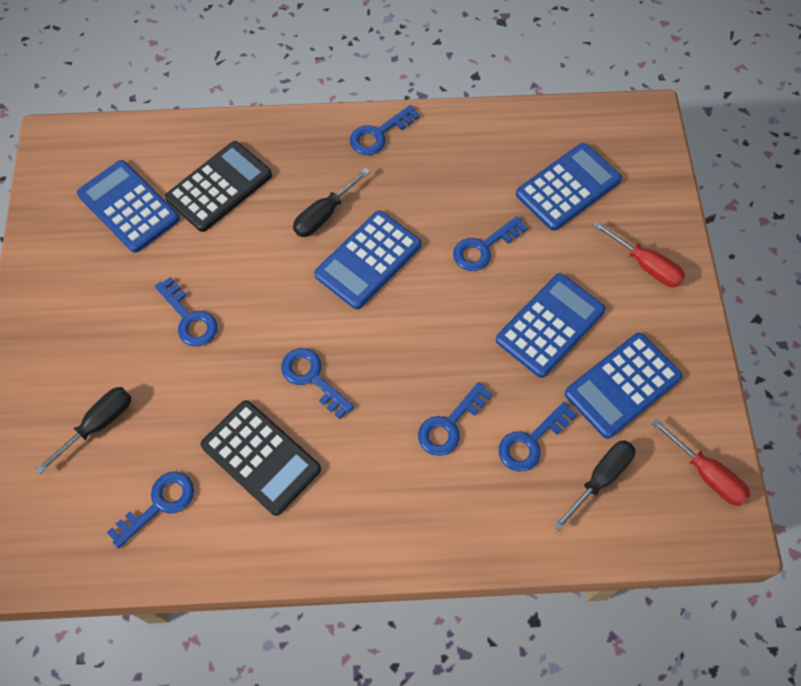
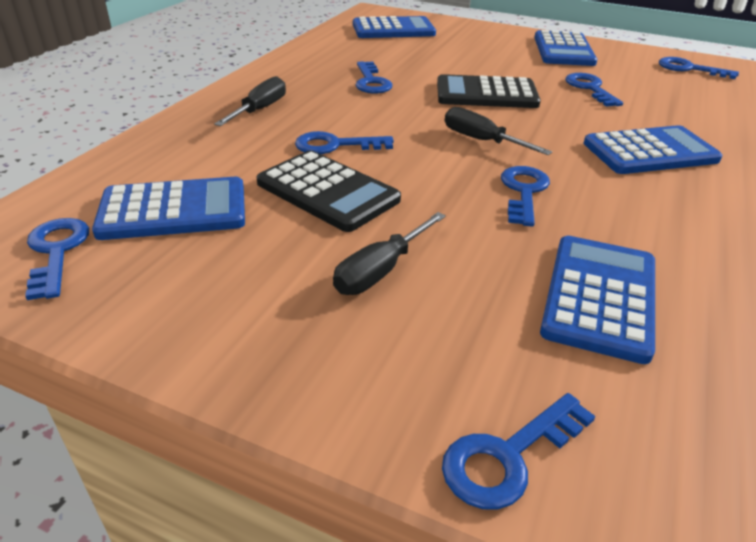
red screwdriver: [593,221,685,287] [651,418,750,506] = 2 -> none = 0

